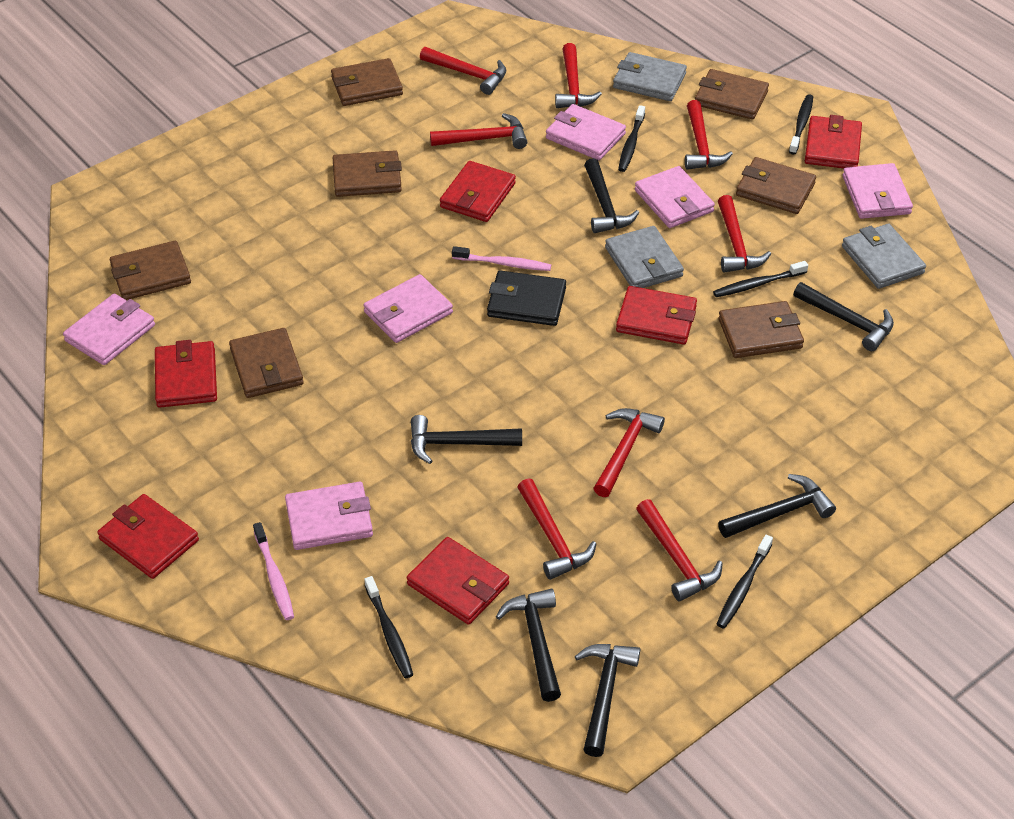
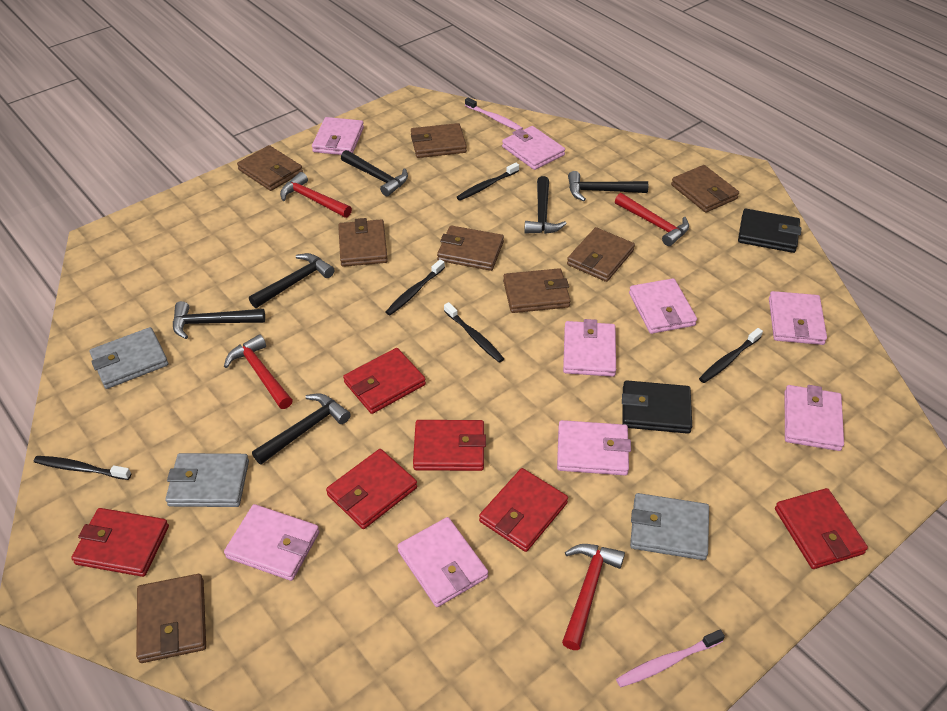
black wallet: [487,270,566,326] = 1 -> [622,380,692,434] [738,209,802,253] = 2
brown wallet: [110,241,191,300] [229,328,304,398] [331,58,403,106] [332,150,402,197] [695,69,769,119] [718,301,804,358] [736,157,816,214] = 7 -> [136,574,206,663] [237,145,303,191] [338,218,388,267] [411,123,467,158] [437,225,504,271] [503,268,571,313] [567,227,635,282] [671,165,739,213] = 8
pink wallet: [63,294,155,365] [285,482,373,550] [363,274,453,343] [546,104,626,160] [635,166,715,228] [842,163,913,219] = 6 -> [224,504,320,581] [312,117,364,155] [397,517,488,607] [502,126,565,170] [557,420,631,475] [563,319,616,377] [629,278,697,334] [769,291,827,345] [785,385,844,451] = 9
red hammer: [420,47,506,95] [430,113,527,149] [517,478,597,580] [555,43,602,108] [593,408,665,497] [636,499,723,602] [685,100,733,170] [718,195,771,273] = 8 -> [224,334,293,409] [280,172,352,218] [562,544,625,650] [615,193,689,246] = 4

